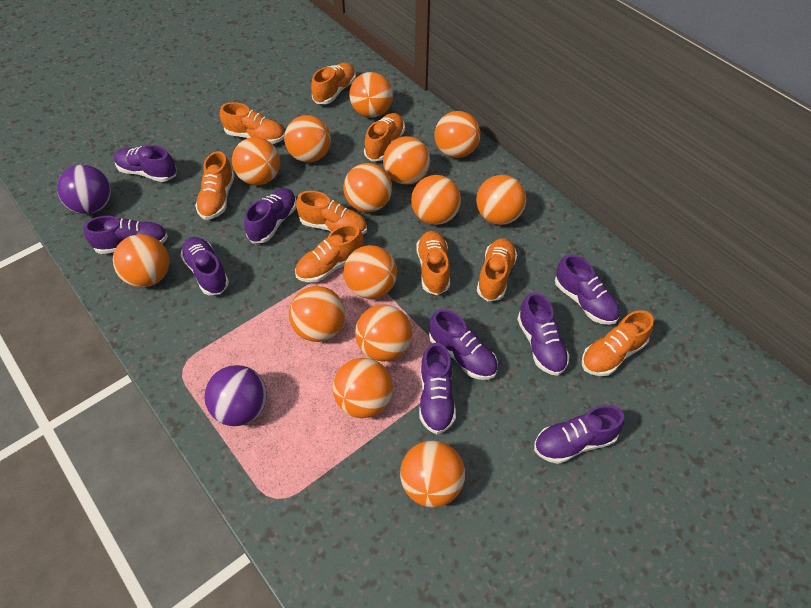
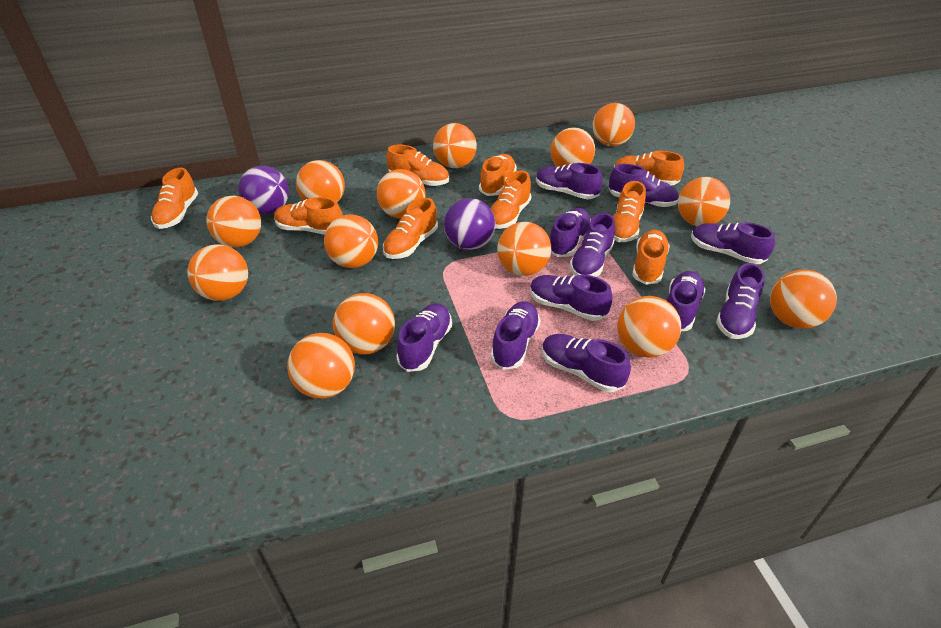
purple shoe: [84,216,168,254] [114,145,177,182] [180,237,229,295] [244,188,297,243] [419,342,456,434] [429,309,498,380] [517,292,570,376] [534,405,625,464] [555,255,620,325] = 9 -> [396,303,452,372] [490,301,541,370] [530,275,612,321] [536,163,603,199] [542,334,631,392] [550,208,591,257] [570,213,615,277] [609,164,679,207] [666,271,706,331] [691,222,775,264] [716,263,765,339] = 11

